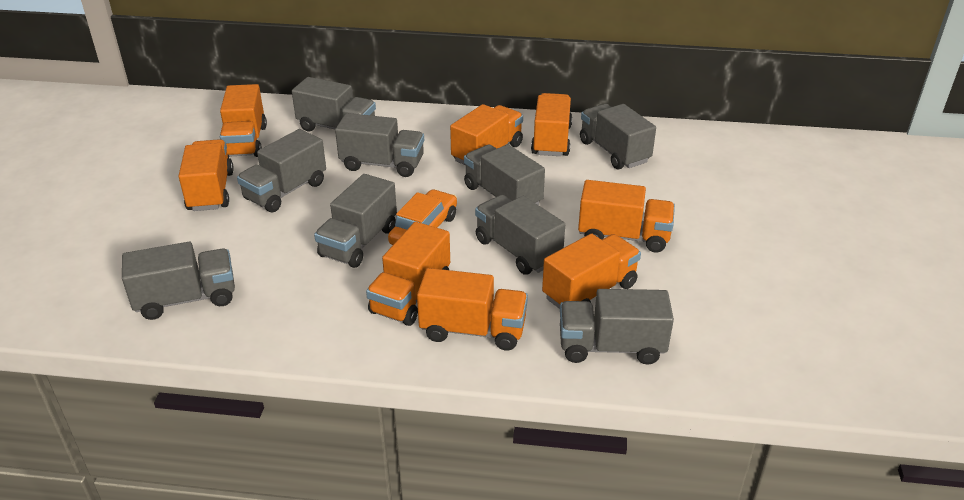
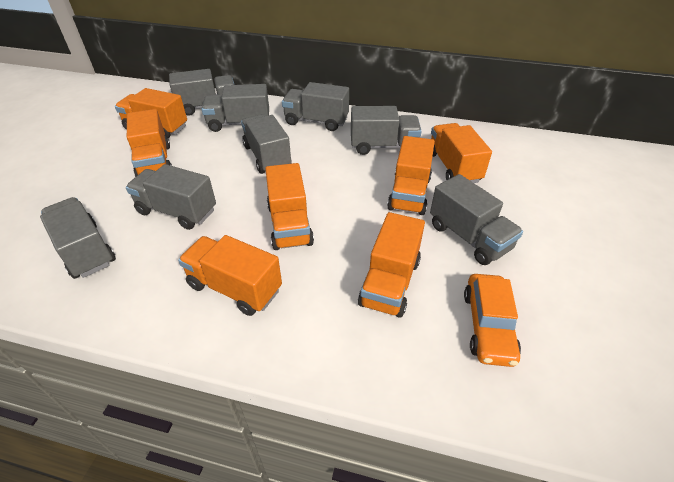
grey truck: [122,242,235,320] [237,129,326,212] [292,77,376,131] [314,174,397,268] [335,113,424,177] [464,144,545,205] [475,195,565,275] [560,289,674,365] [580,104,656,169] = 9 -> [40,197,116,279] [126,164,216,230] [169,69,234,116] [202,84,269,132] [241,114,292,174] [282,82,349,131] [351,106,422,155] [430,174,523,265] = 8
orange truck: [178,139,234,211] [220,84,267,158] [366,222,450,326] [417,268,528,351] [450,104,523,165] [531,93,572,156] [542,233,641,309] [578,180,675,253] = 8 -> [115,88,187,138] [127,109,172,177] [178,235,282,316] [265,163,314,250] [358,212,425,318] [387,136,435,215] [431,123,492,183] = 7

